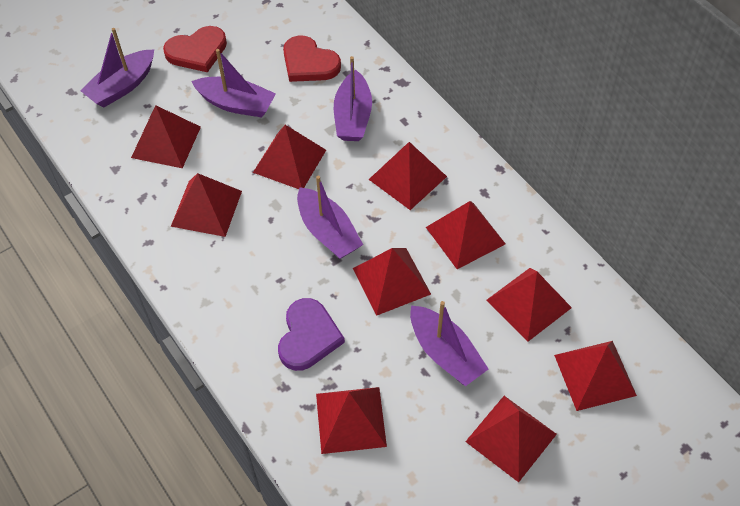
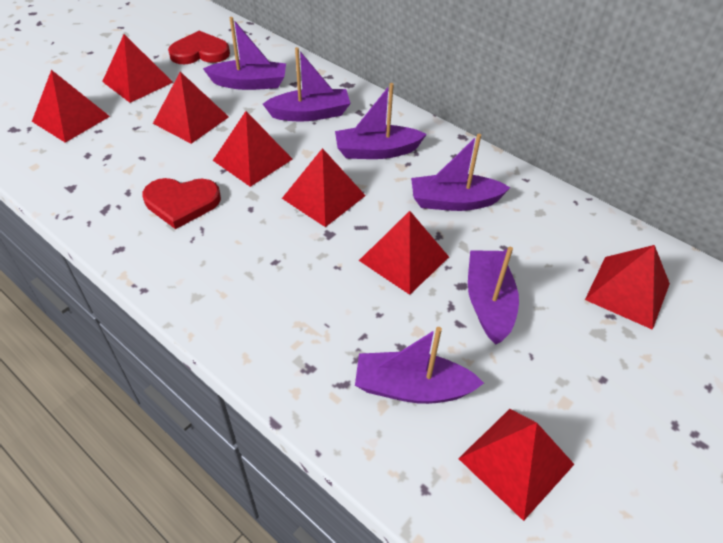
purple boat: [80,28,154,107] [191,49,276,117] [297,176,363,259] [334,56,372,141] [410,301,488,386] = 5 -> [203,17,286,90] [263,47,351,122] [335,83,427,159] [355,327,484,404] [411,134,511,211] [468,247,519,345] = 6
purple heart: [278,298,345,371] = 1 -> none = 0
red pyramid: [131,105,201,168] [171,173,242,237] [253,125,326,189] [316,387,387,454] [353,248,431,316] [369,142,447,210] [426,201,505,269] [465,396,557,482] [486,268,572,342] [554,341,637,411] = 10 -> [32,70,110,143] [102,34,173,103] [153,72,229,144] [213,111,293,187] [282,148,366,227] [359,211,449,295] [458,409,575,521] [585,245,670,330] = 8

